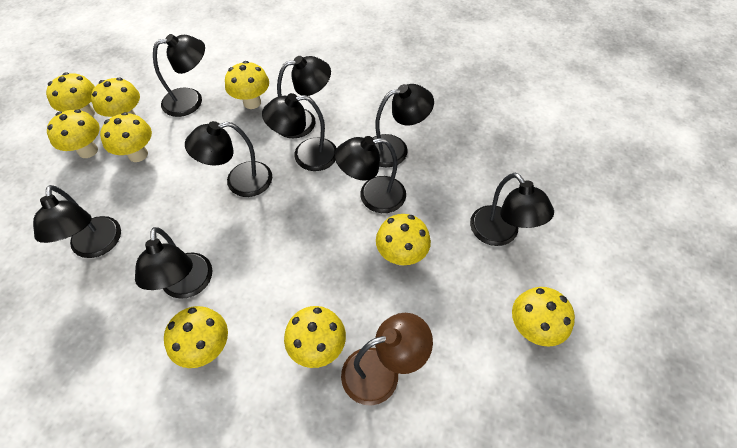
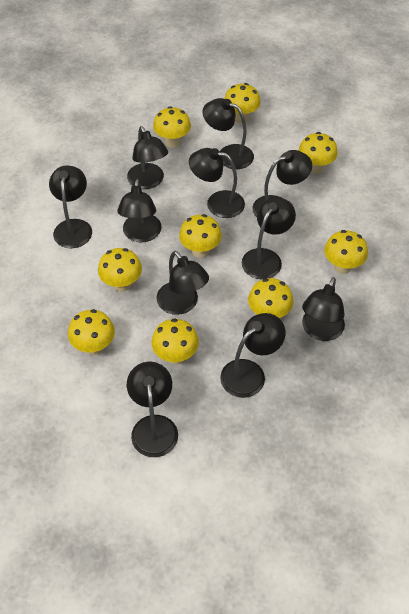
black lamp: [33,185,121,258] [135,227,212,299] [153,34,205,117] [185,121,272,197] [262,93,337,171] [277,56,331,139] [335,136,406,213] [373,84,434,167] [470,173,554,246] = 9 -> [49,166,92,248] [118,179,162,242] [127,126,168,189] [127,362,178,457] [156,251,209,315] [189,148,245,218] [203,98,254,169] [220,313,286,398] [242,197,296,280] [252,150,312,217] [302,277,345,341] = 11
brown lamp: [341,313,433,406] = 1 -> none = 0

